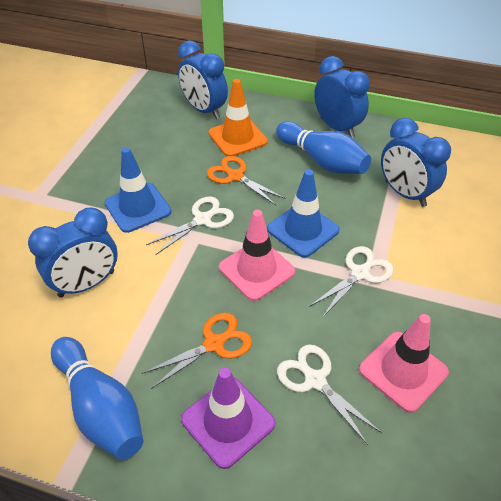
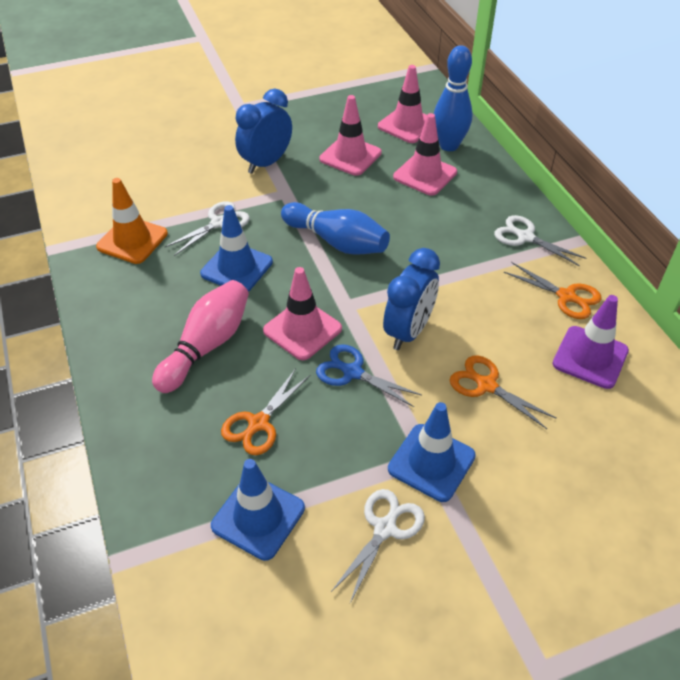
blue clock: [28,208,118,298] [178,40,228,119] [314,56,370,138] [381,118,451,207] = 4 -> [235,89,292,174] [383,248,440,350] = 2
blue scissors: none = 0 -> [316,344,422,407] = 1
blue traffic cone: [105,147,171,233] [267,169,340,257] = 2 -> [200,205,273,292] [211,459,305,561] [388,402,476,502] = 3
orange scissors: [142,313,252,389] [207,156,286,205] = 2 -> [221,368,310,455] [450,356,557,429] [504,262,601,319] = 3
pink bowling pin: none = 0 -> [152,280,249,393] = 1
pink traffic cone: [219,210,295,301] [359,314,449,413] = 2 -> [263,267,342,360] [319,95,382,176] [378,65,427,143] [393,113,457,196] = 4

